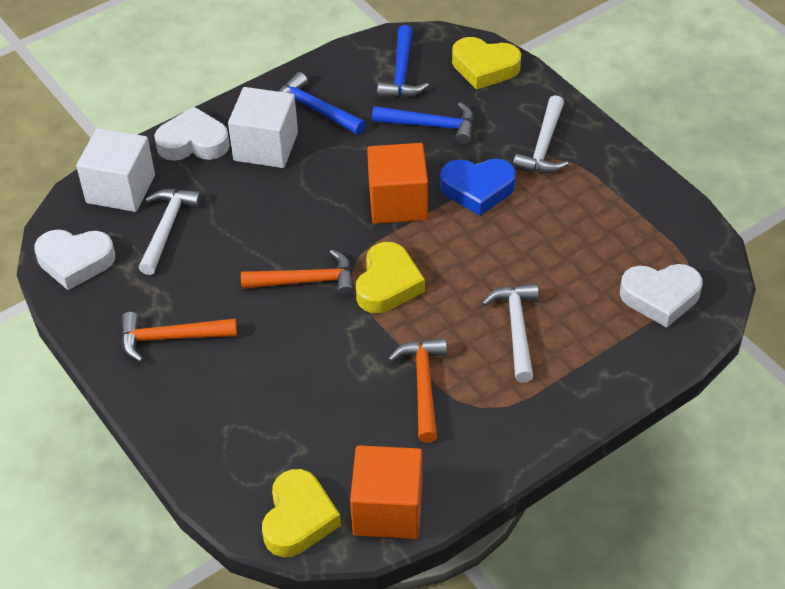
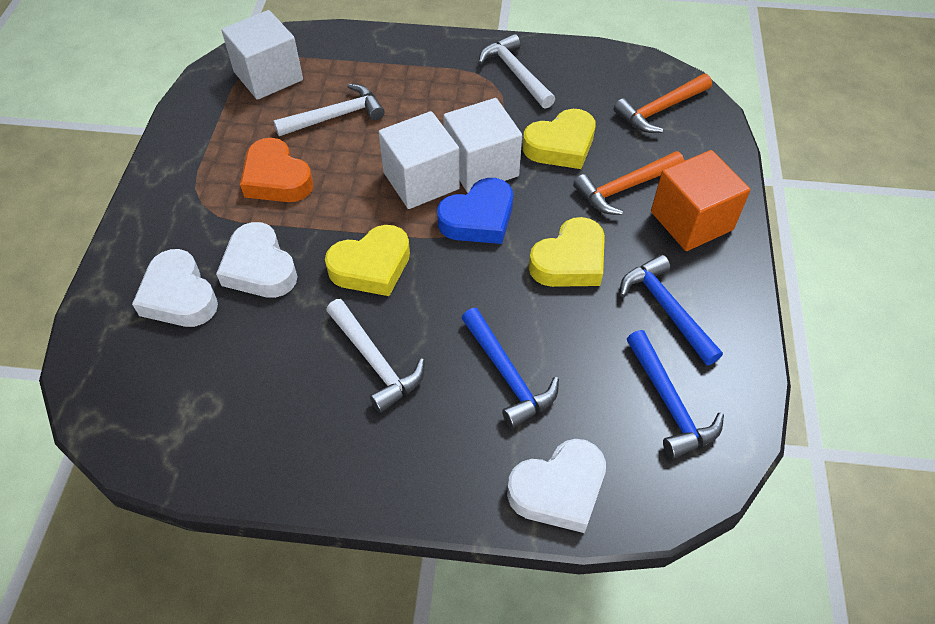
orange cube: [350,445,422,539] [367,143,428,224] = 2 -> [651,150,751,251] = 1
orange hammer: [121,312,237,362] [241,250,355,297] [388,338,447,443] = 3 -> [573,151,684,215] [614,74,712,133] = 2
orange heart: none = 0 -> [240,138,313,202] = 1
white cube: [76,128,155,212] [228,87,298,168] = 2 -> [221,10,303,100] [379,111,460,209] [443,98,522,193] = 3

